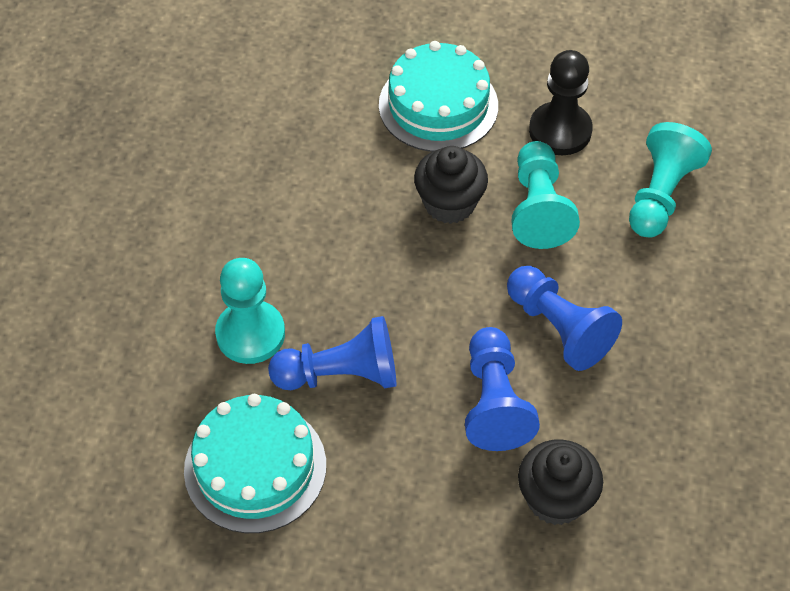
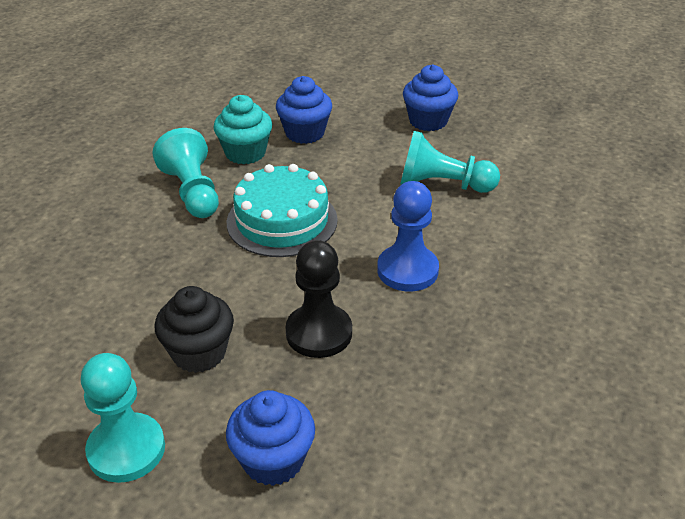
black cupcake: [414,146,488,224] [518,439,603,525] = 2 -> [155,286,234,373] = 1
blue cupcake: none = 0 -> [226,390,315,486] [276,76,332,144] [403,65,458,131] = 3
blue pawn: [268,316,396,390] [465,327,540,451] [507,266,622,371] = 3 -> [377,181,439,292] = 1
turquoise cake: [184,394,326,533] [379,41,498,152] = 2 -> [227,164,338,257] = 1
turquoise cupcake: none = 0 -> [214,95,272,164] = 1

